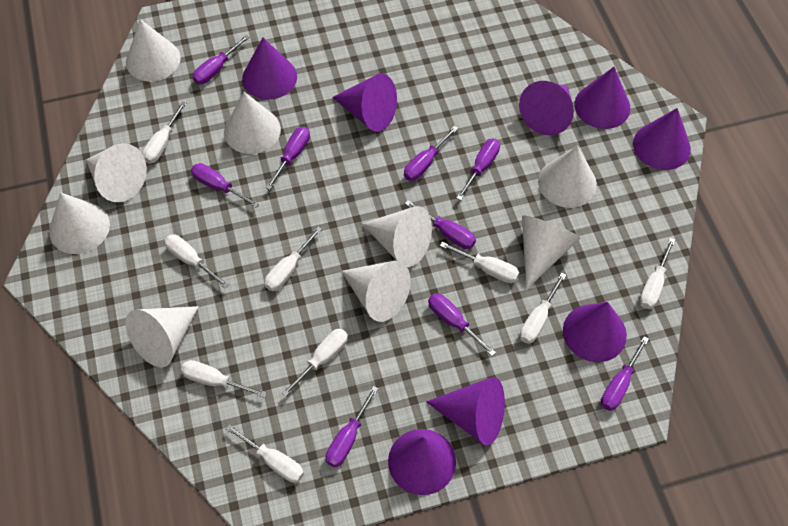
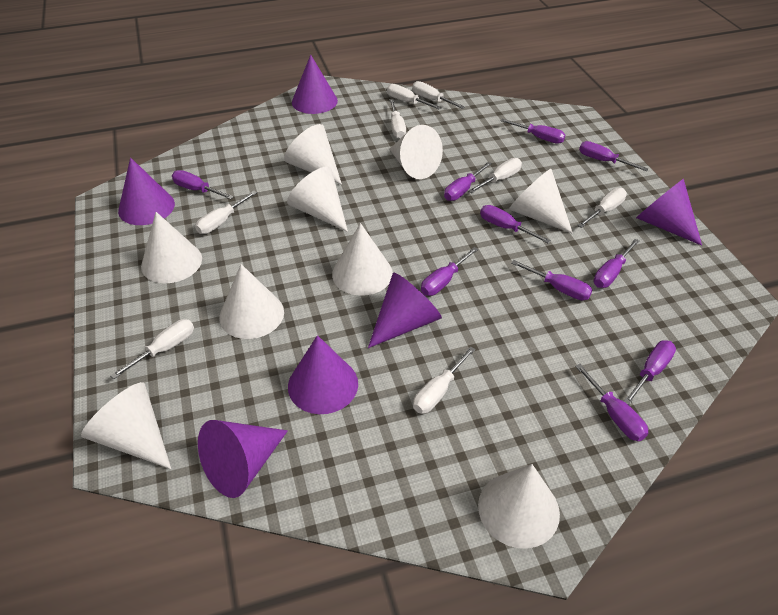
purple cone: [242,38,297,100] [332,74,397,132] [388,429,456,495] [426,377,505,445] [519,81,574,135] [563,302,627,362] [574,67,630,129] [633,108,691,170] = 8 -> [118,158,175,225] [198,420,288,498] [288,335,358,414] [292,54,338,114] [368,273,442,348] [636,179,702,246] = 6
purple screwdriver: [191,163,259,207] [192,35,250,84] [266,127,310,190] [326,386,379,467] [404,126,458,181] [405,200,476,249] [428,293,496,356] [457,138,500,200] [601,336,649,411] = 9 -> [172,170,234,199] [421,247,478,296] [444,162,492,201] [480,205,551,244] [500,119,565,144] [511,260,592,300] [575,364,648,441] [579,141,648,171] [593,239,639,288] [624,341,676,405] = 10
white screwdriver: [142,101,186,164] [164,234,229,288] [181,360,267,398] [226,424,304,483] [264,227,322,291] [282,329,348,397] [440,242,519,283] [520,273,566,344] [639,238,675,309] = 9 -> [110,319,194,379] [195,191,257,234] [387,84,442,110] [389,99,406,138] [412,81,465,109] [413,346,475,414] [468,158,522,193] [577,188,627,228] = 8

